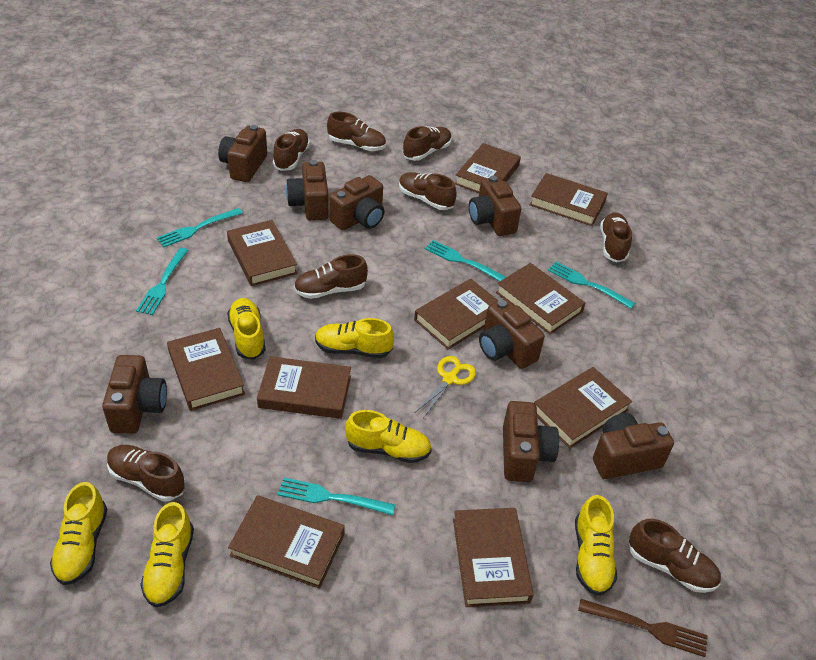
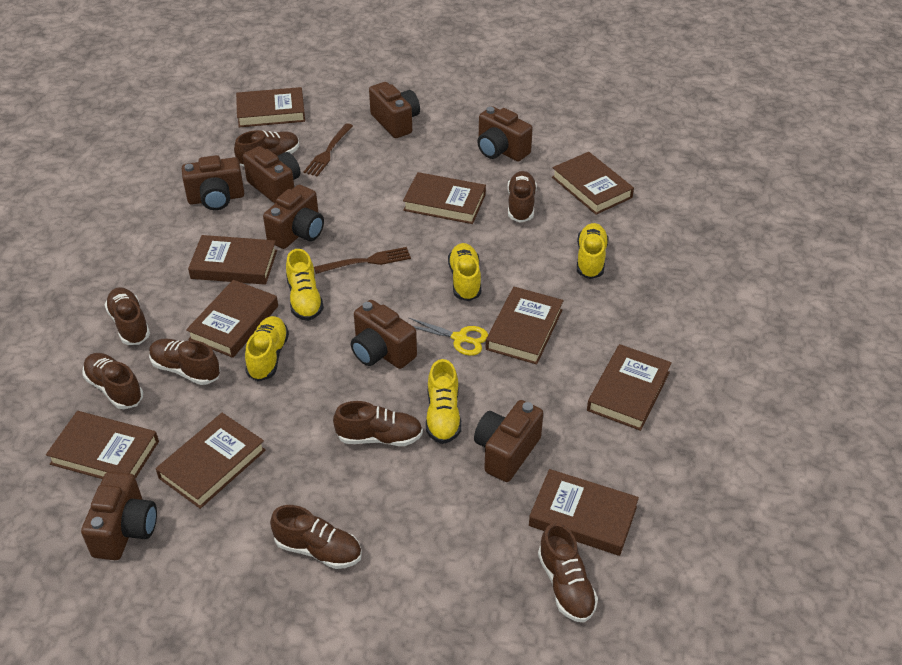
brown fork: [578,599,708,657] = 1 -> [304,123,353,177] [314,247,411,274] = 2
turquoise fork: [136,248,188,315] [156,208,243,247] [277,477,395,515] [425,240,506,281] [548,262,635,309] = 5 -> none = 0
yellow shoe: [50,482,108,585] [140,502,194,607] [227,298,266,360] [315,318,394,358] [345,410,432,463] [575,495,617,596] = 6 -> [245,316,289,381] [286,249,324,321] [426,359,462,444] [448,243,481,301] [577,223,609,279] = 5

